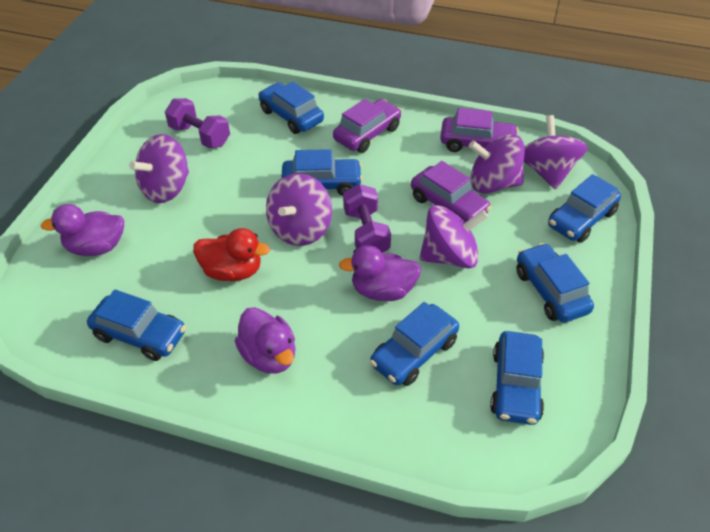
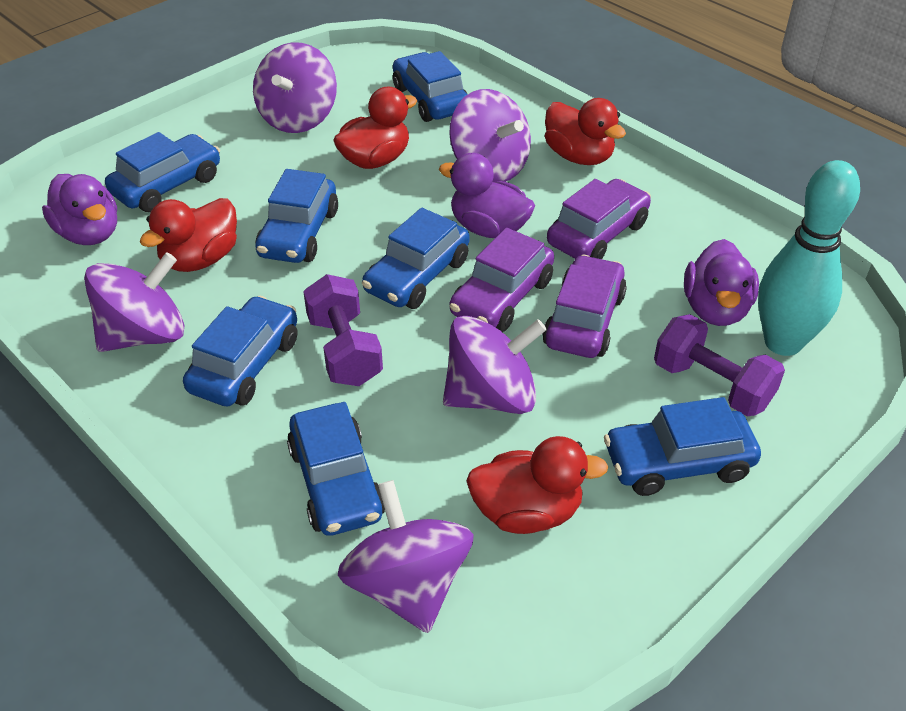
red duck: [193,228,270,281] = 1 -> [139,198,237,272] [333,87,417,169] [466,436,608,534] [545,98,626,165] = 4
turquoise bowling pin: none = 0 -> [758,160,860,356] = 1

